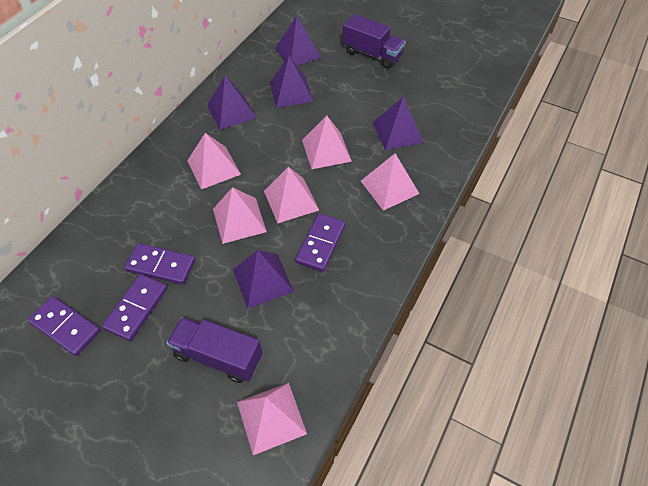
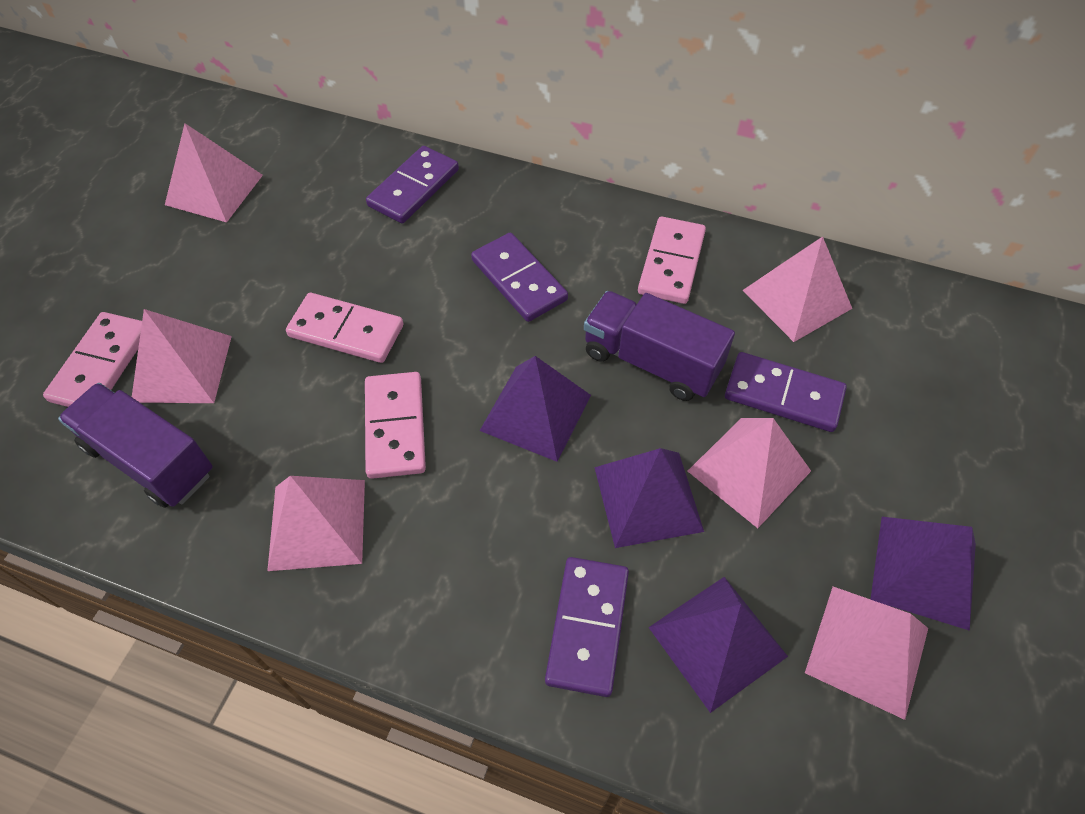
pink domino: none = 0 -> [43,312,142,407] [286,293,403,363] [365,372,426,479] [638,216,706,304] = 4
purple pyramid: [207,76,256,130] [233,250,294,308] [270,56,314,108] [275,16,322,66] [373,97,424,151] = 5 -> [480,356,591,462] [594,448,704,548] [648,577,788,713] [871,517,976,631] = 4

